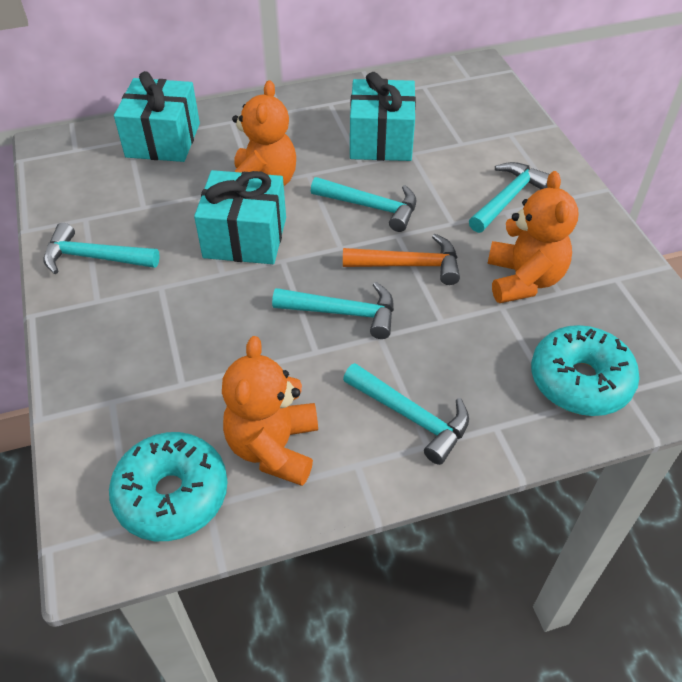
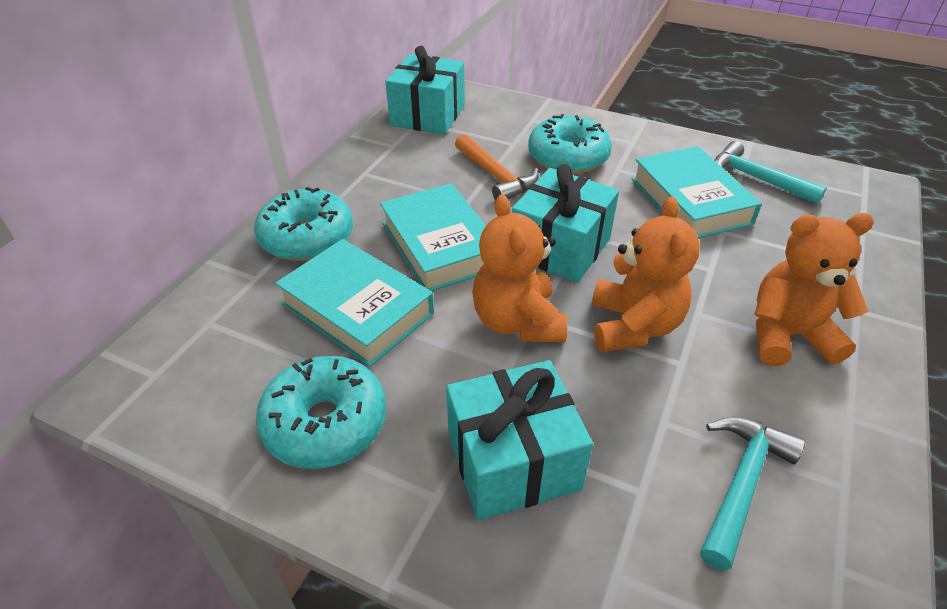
turquoise book: none = 0 -> [275,239,434,366] [380,183,486,291] [632,146,762,238] = 3
turquoise donut: [109,432,228,541] [531,325,639,416] = 2 -> [254,187,353,261] [256,356,386,469] [528,114,612,174] = 3
turquoise hammer: [44,223,160,274] [272,282,394,339] [311,177,416,232] [343,363,469,465] [469,162,549,233] = 5 -> [700,416,806,571] [714,141,827,204] = 2

